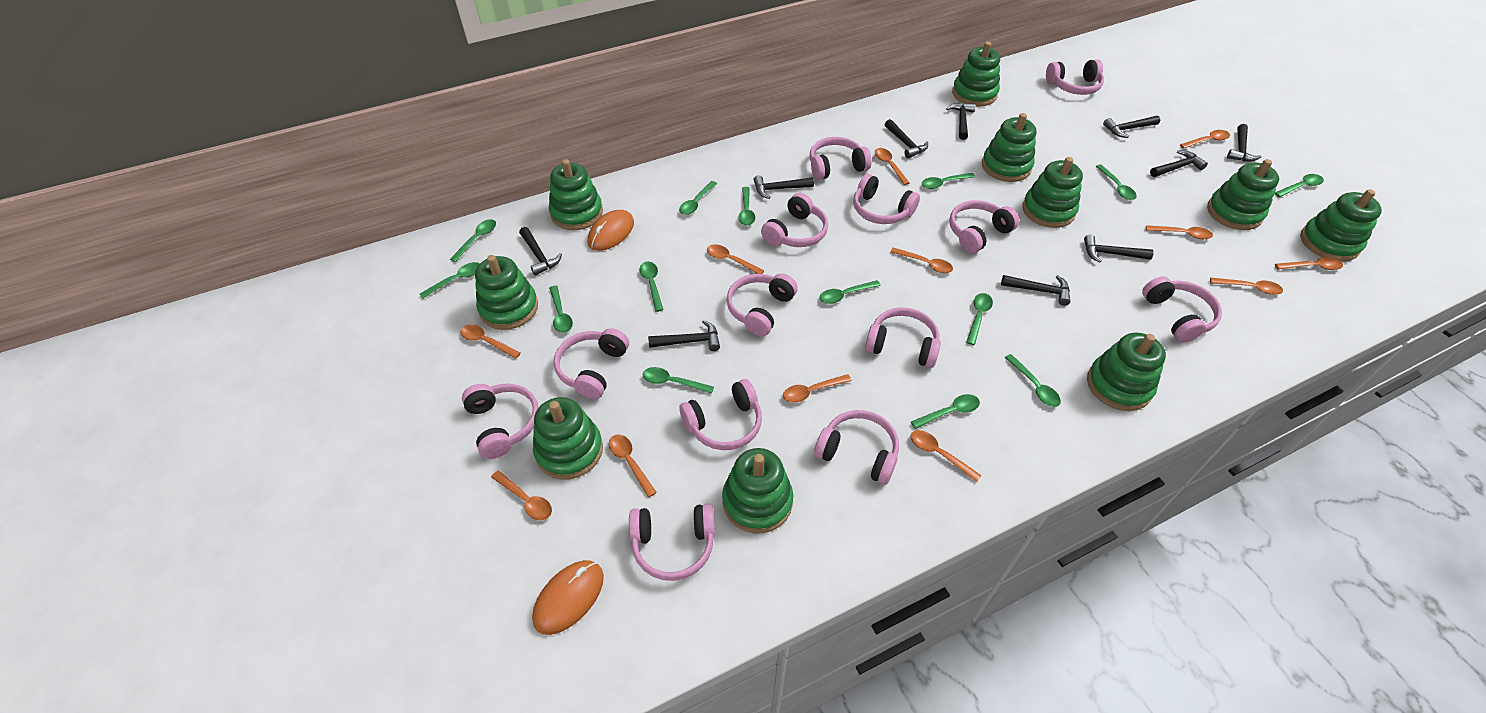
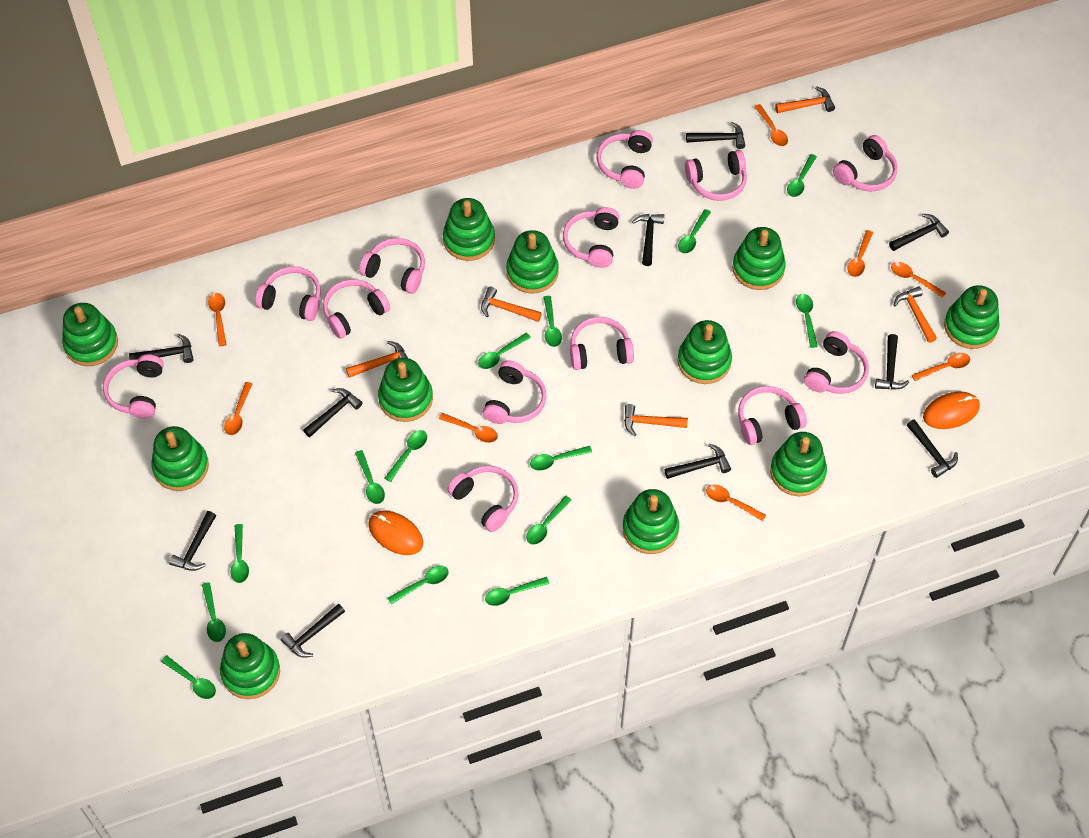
green stacking toy: [475,255,538,330] [533,397,603,480] [549,159,603,230] [722,448,793,533] [952,42,1000,107] [982,113,1036,182] [1022,157,1083,228] [1087,333,1166,411] [1207,159,1279,230] [1300,189,1382,262] = 10 -> [62,303,118,366] [151,426,209,491] [220,633,280,699] [378,358,433,422] [443,198,495,261] [506,230,559,293] [622,489,679,554] [678,320,732,384] [732,227,786,290] [770,432,827,496] [944,285,1000,349] = 11
orange hammer: none = 0 -> [346,341,408,378] [481,287,542,322] [624,404,688,436] [775,86,835,113] [894,286,937,343] = 5
orange spoon: [460,324,521,359] [491,470,552,520] [609,434,657,498] [707,244,764,274] [783,374,852,403] [875,148,910,185] [890,247,953,273] [910,430,982,482] [1146,225,1213,239] [1180,130,1230,149] [1210,278,1283,295] [1275,257,1343,270] = 12 -> [208,293,226,346] [224,382,252,435] [439,413,498,443] [706,484,766,521] [754,104,788,146] [847,230,873,277] [891,262,946,298] [912,353,970,381] = 8

